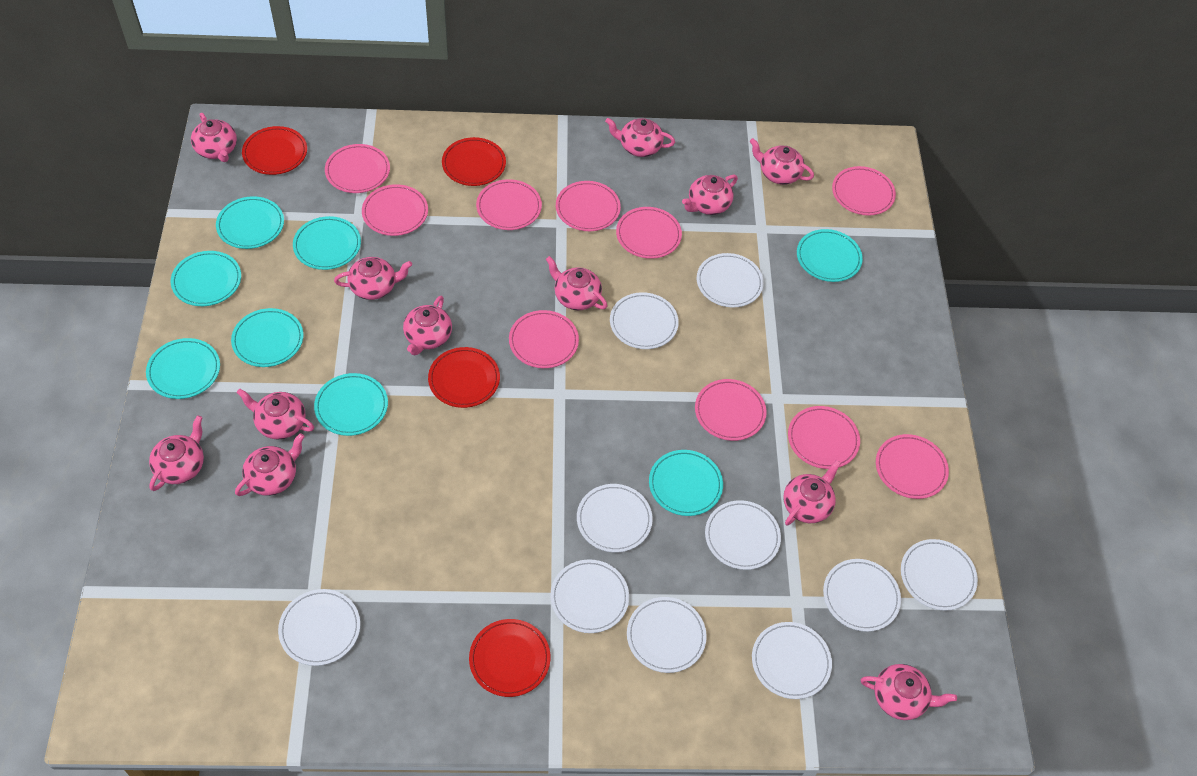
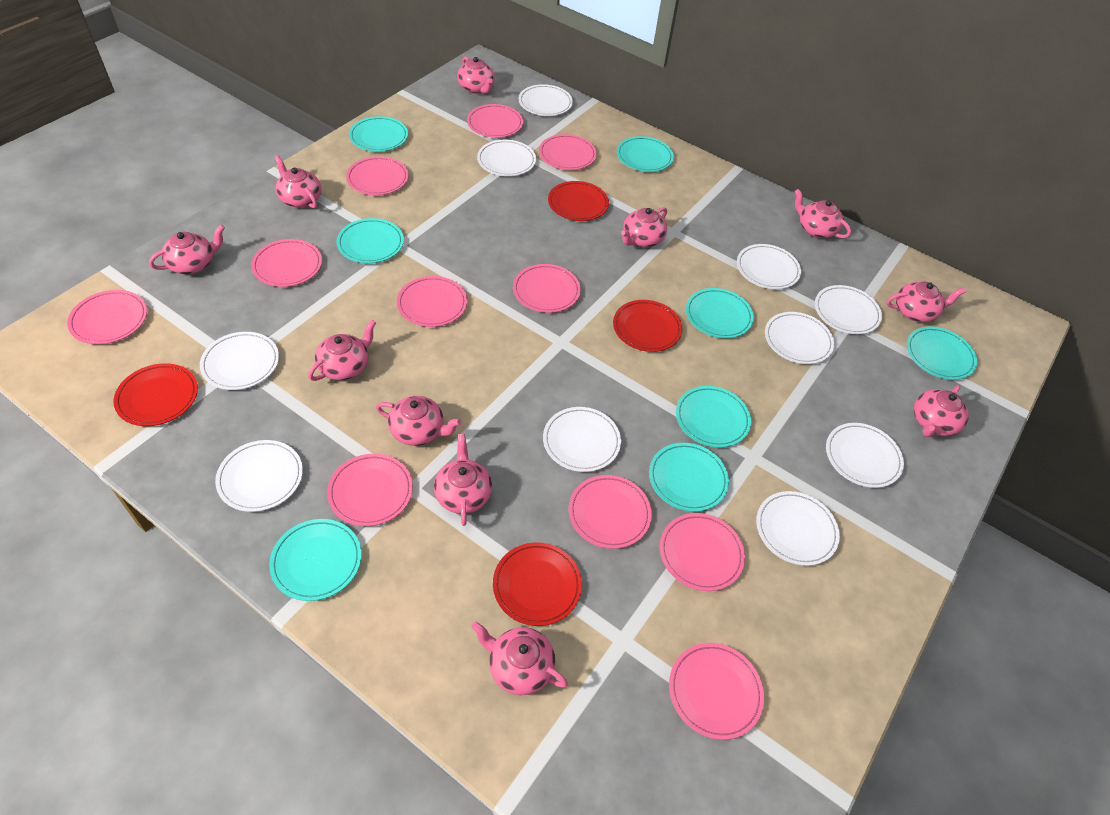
pink plate: [325,144,390,193] [362,184,428,236] [476,179,542,230] [509,310,579,368] [556,181,621,231] [616,207,682,259] [695,379,767,441] [788,406,860,469] [832,166,896,215] [876,434,949,499] = 10 -> [67,290,147,344] [251,239,322,287] [327,454,413,526] [346,156,408,195] [397,276,467,327] [467,104,523,138] [513,264,581,313] [539,134,597,170] [569,475,652,549] [660,513,745,591] [669,643,764,740] = 11
pink teapot: [149,415,204,491] [191,113,237,162] [235,433,305,496] [236,389,314,440] [334,257,412,300] [403,296,452,356] [546,256,607,310] [605,118,675,157] [682,175,738,215] [750,138,814,185] [783,460,841,526] [861,664,957,720] = 12 -> [149,225,225,274] [274,155,321,209] [308,320,376,381] [376,396,461,446] [434,434,492,526] [457,57,495,94] [471,621,568,695] [621,207,667,247] [794,189,851,239] [887,282,966,322] [914,385,969,437] = 11

